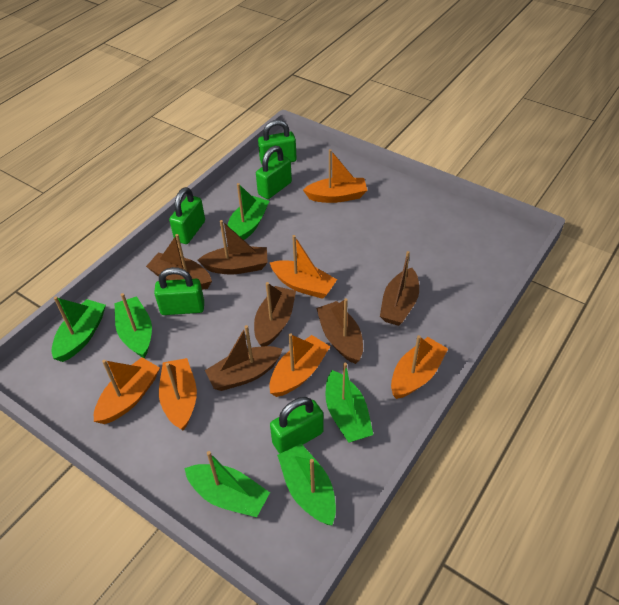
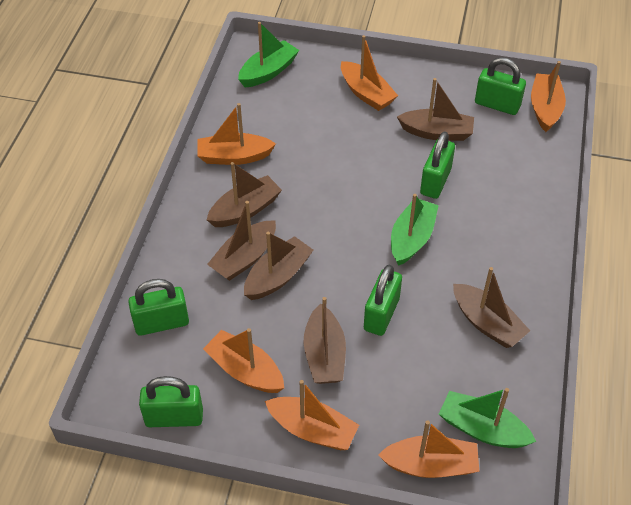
green boat: [51,297,106,362] [115,293,152,358] [184,451,270,517] [227,183,269,240] [277,444,336,525] [326,363,373,443] = 6 -> [238,22,299,87] [391,194,439,266] [439,388,536,448] = 3

